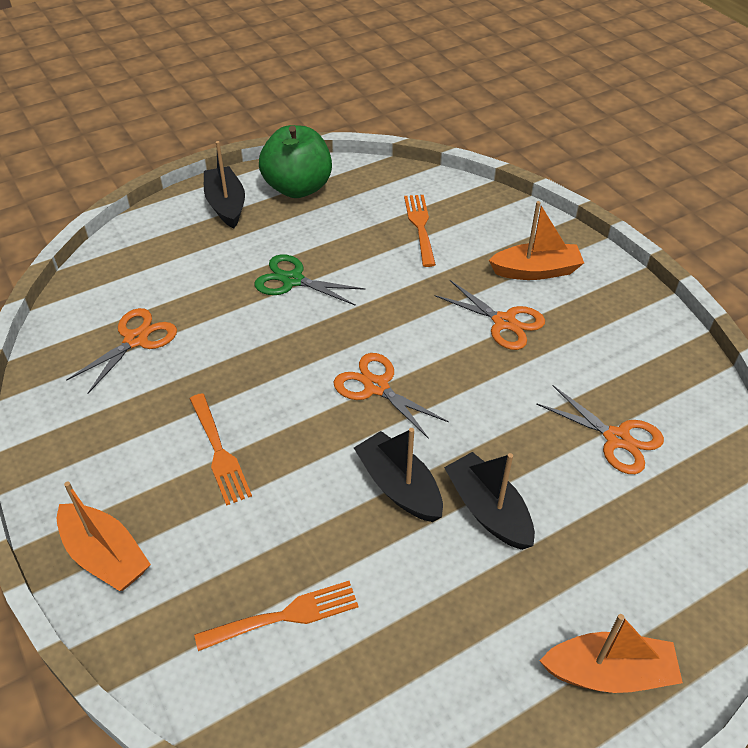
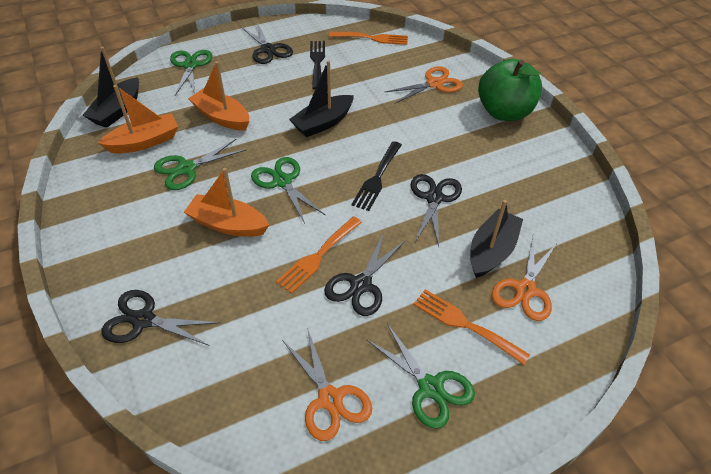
black fork: none = 0 -> [310,41,325,89] [351,141,402,211] = 2
black scissors: none = 0 -> [101,290,220,346] [241,23,293,64] [324,233,406,316] [411,174,462,246] = 4
green scissors: [254,254,366,306] = 1 -> [154,139,246,190] [170,50,212,95] [251,157,325,223] [366,324,475,429] = 4
orange scissors: [66,308,177,394] [334,353,449,439] [434,280,545,350] [536,385,664,474] = 4 -> [282,328,372,441] [385,66,463,104] [492,237,557,321] = 3

